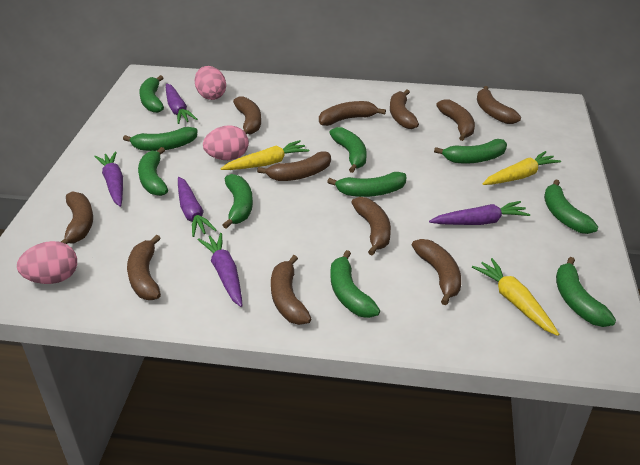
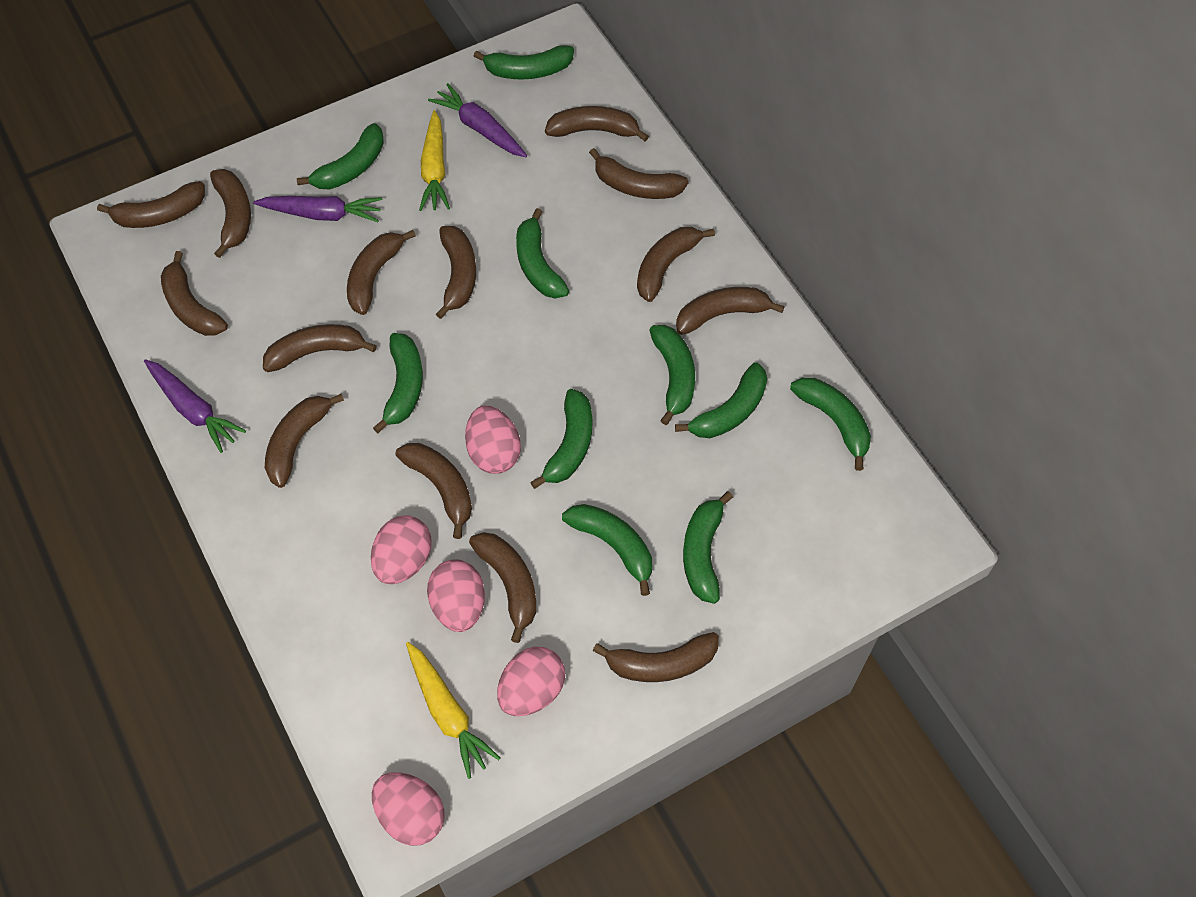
brown banana: [61,191,93,244] [127,235,161,300] [233,96,261,135] [257,151,331,181] [271,255,311,325] [319,101,386,126] [351,197,391,255] [390,90,419,129] [412,239,461,305] [436,99,475,141] [477,86,521,124] = 11 -> [97,181,205,228] [161,251,228,336] [210,169,251,258] [263,324,377,372] [265,394,344,488] [347,230,416,315] [395,443,472,539] [436,226,476,319] [469,532,536,643] [545,106,649,141] [589,148,689,199] [593,632,719,682] [637,227,715,302] [676,287,785,335] = 14
pink egg: [17,241,77,284] [195,66,226,100] [203,125,249,160] = 3 -> [371,515,432,584] [372,772,444,846] [427,559,485,632] [465,406,521,474] [497,647,565,716] = 5
purple carrot: [94,152,123,207] [166,83,197,124] [178,177,217,237] [198,233,242,307] [429,201,530,225] = 5 -> [144,359,246,453] [253,196,382,222] [428,83,527,157] = 3
yellow carrot: [220,140,309,170] [472,258,559,336] [483,151,561,185] = 3 -> [406,642,500,779] [419,110,450,211] = 2

